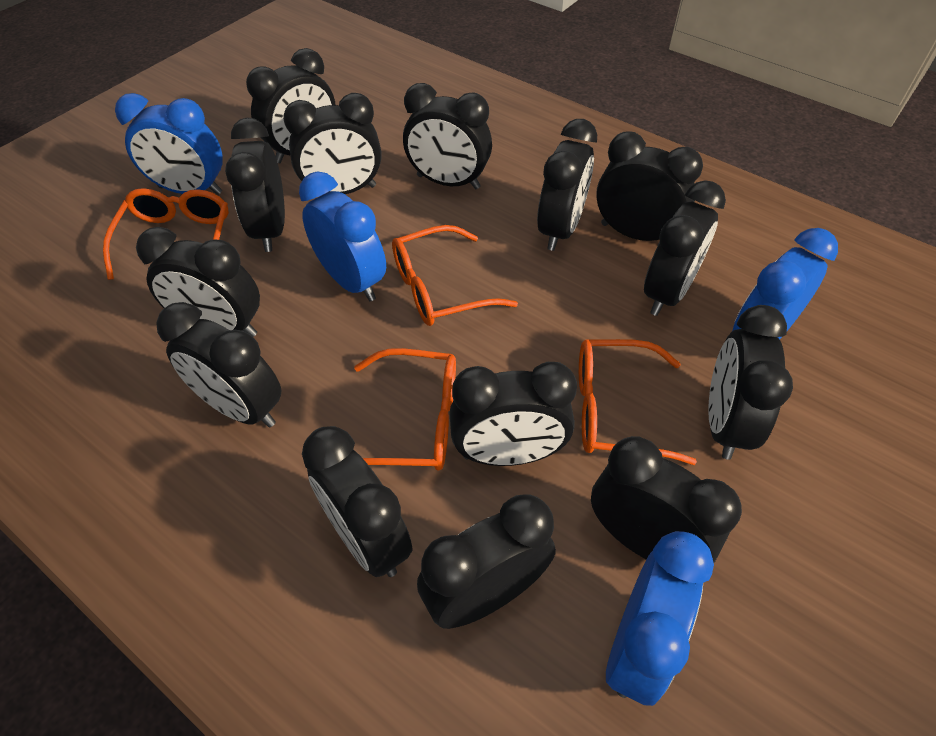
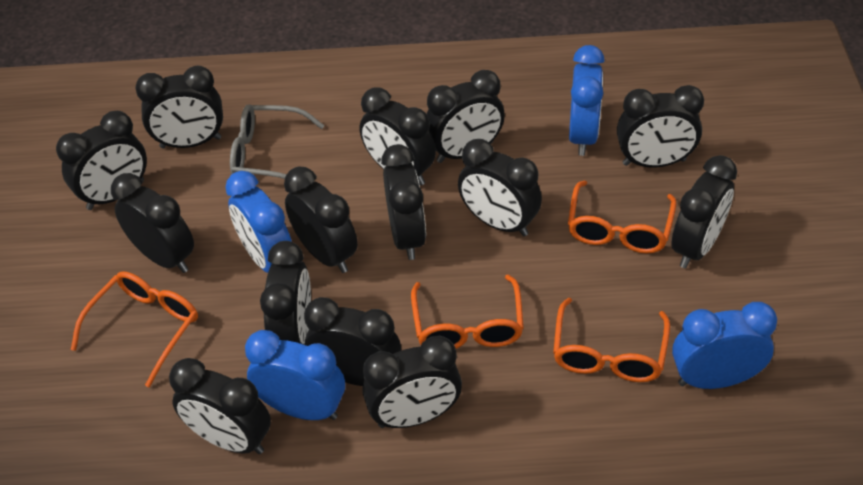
grey glasses: none = 0 -> [230,104,324,179] = 1

